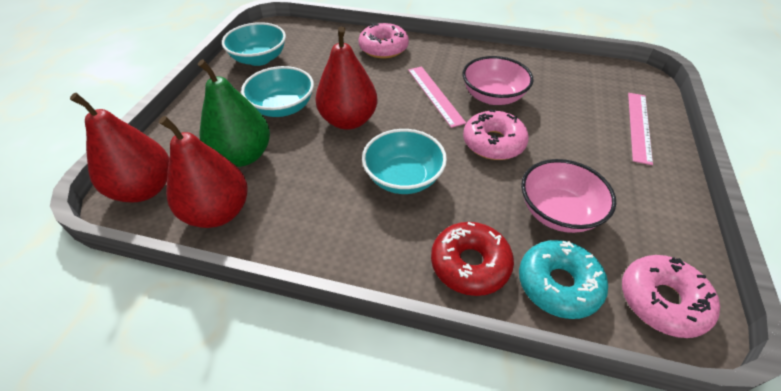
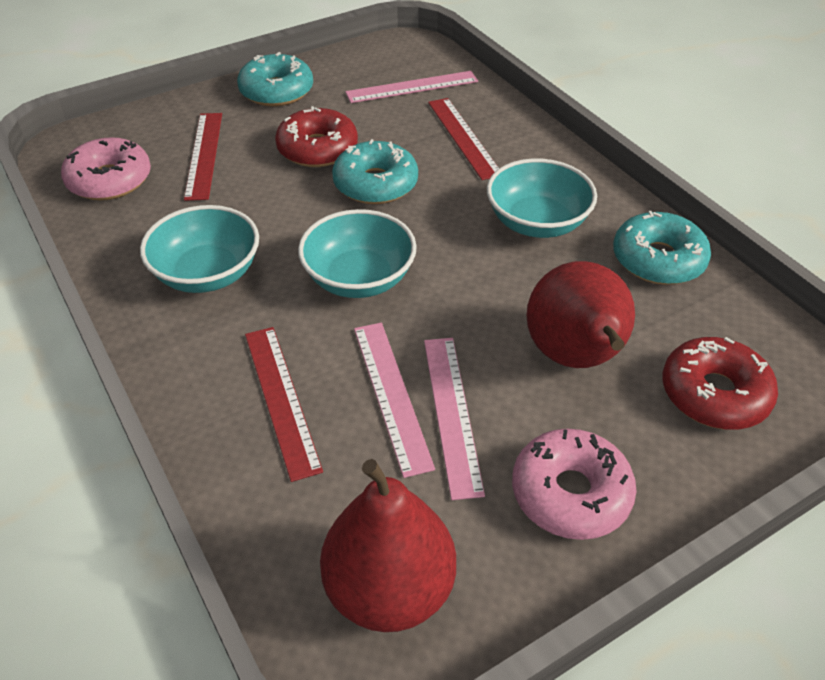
green pear: [198,59,270,167] = 1 -> none = 0
pink bowl: [462,56,534,105] [521,159,616,233] = 2 -> none = 0
pink donut: [359,23,409,58] [463,110,529,160] [622,255,720,338] = 3 -> [61,137,151,201] [512,429,637,540] = 2
pink ruler: [408,66,466,128] [628,93,653,165] = 2 -> [345,71,478,103] [354,323,435,478] [424,338,485,500] = 3
red donut: [431,222,514,296] = 1 -> [275,106,358,167] [662,337,778,430] = 2
red pear: [70,93,169,202] [159,116,248,228] [315,26,377,130] = 3 -> [320,459,456,632] [526,261,635,368] = 2
red ruler: none = 0 -> [184,113,222,201] [245,327,323,482] [428,98,499,180] = 3
turquoise donut: [519,240,608,319] = 1 -> [237,52,313,107] [332,139,418,204] [613,211,711,285] = 3

